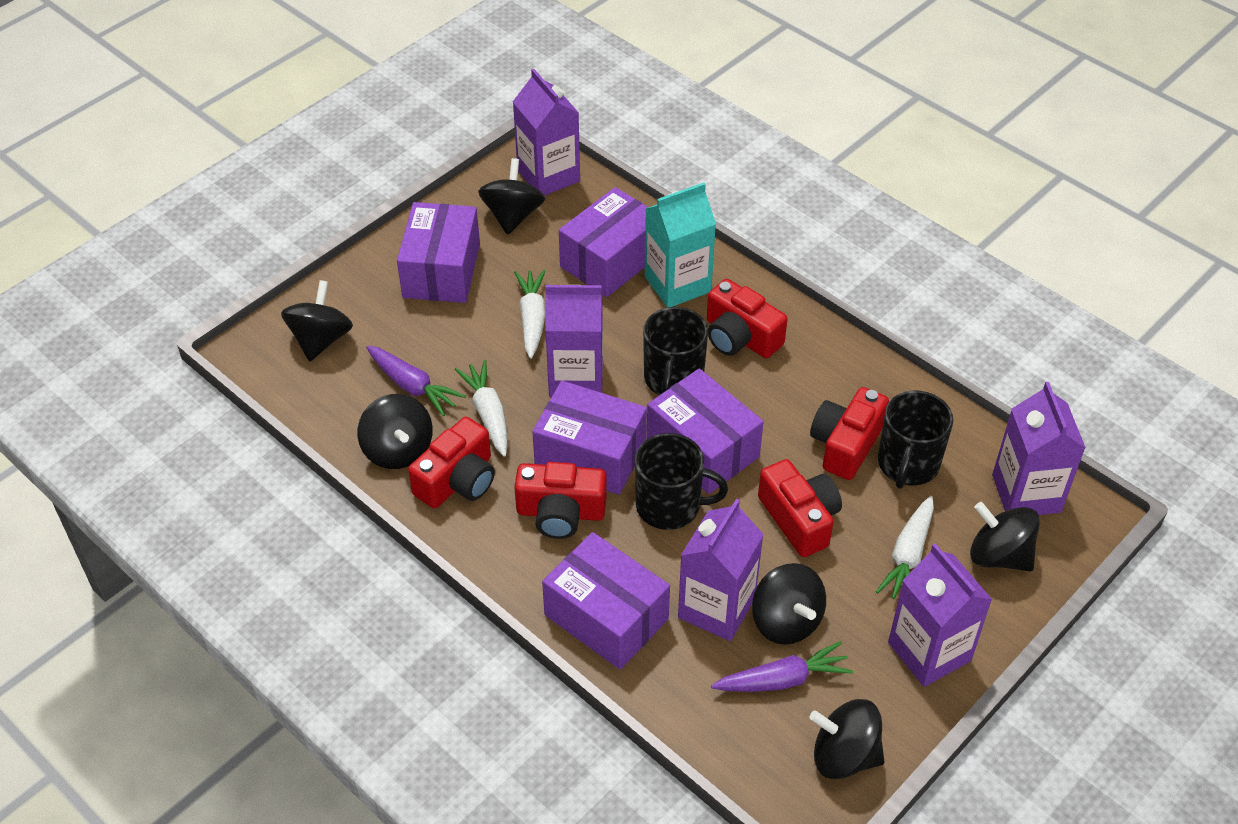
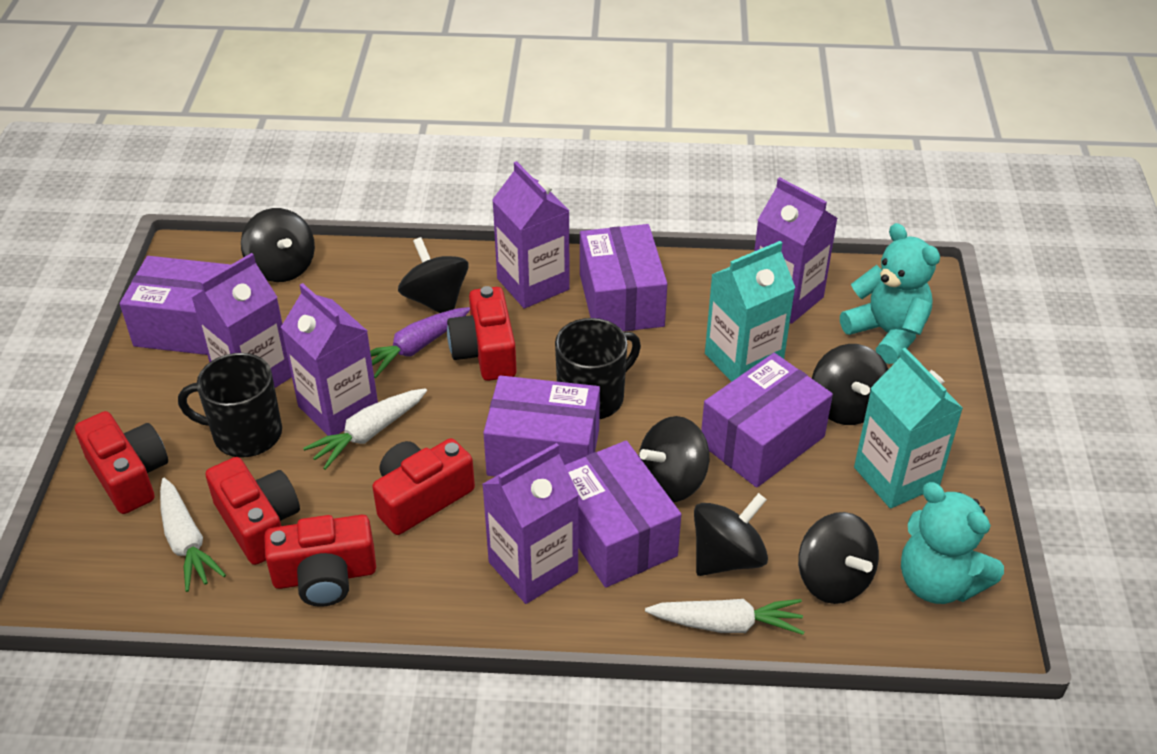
black mug: [635,433,728,530] [643,307,708,395] [878,391,953,489] = 3 -> [178,353,282,458] [555,318,641,419] = 2
purple carrot: [366,345,466,416] [711,641,853,692] = 2 -> [370,307,470,378] = 1
turquoise carton: [645,182,716,307] = 1 -> [705,241,795,382] [854,348,963,509] = 2
turquoise teddy bear: none = 0 -> [840,223,940,364] [901,482,1004,604] = 2

